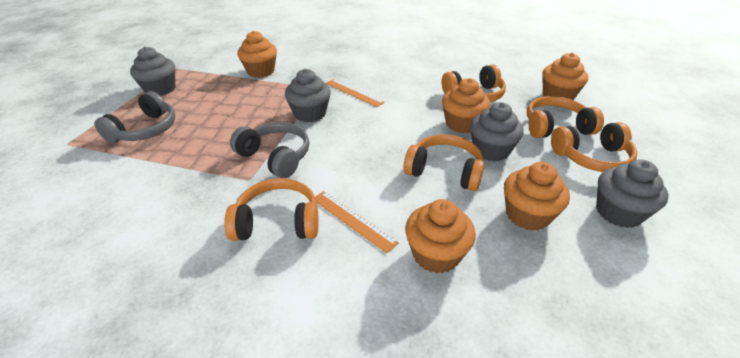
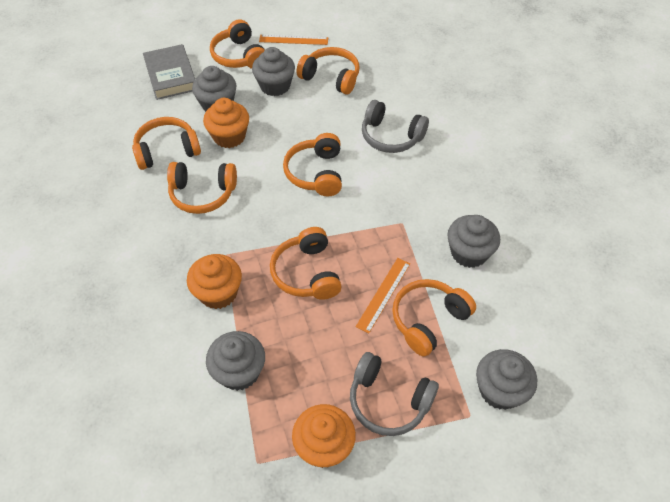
grey book: none = 0 -> [143,44,195,100] = 1
grey cupcake: [130,47,175,96] [285,69,331,122] [470,102,524,162] [596,159,669,228] = 4 -> [192,66,236,112] [206,331,265,391] [252,47,295,96] [447,215,500,268] [476,349,537,410] = 5
orange cupcake: [237,31,277,78] [405,199,476,274] [442,78,490,133] [504,162,570,231] [542,53,588,100] = 5 -> [187,254,242,309] [203,98,249,148] [292,404,356,468] = 3
orange headphones: [224,178,319,241] [404,135,485,191] [441,64,506,102] [527,96,604,138] [551,122,638,172] = 5 -> [132,117,201,170] [167,162,237,214] [210,19,265,69] [270,227,342,300] [283,133,342,196] [296,47,360,95] [392,279,476,357] = 7

